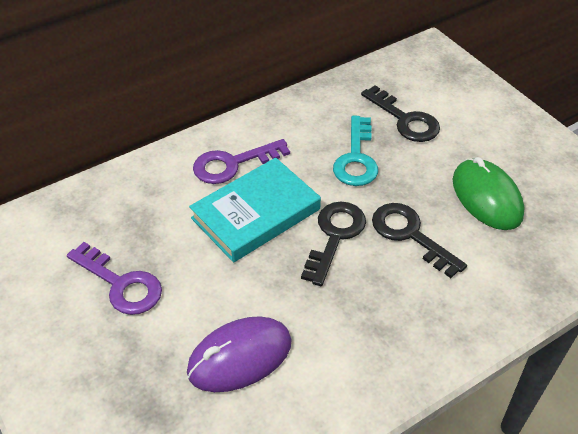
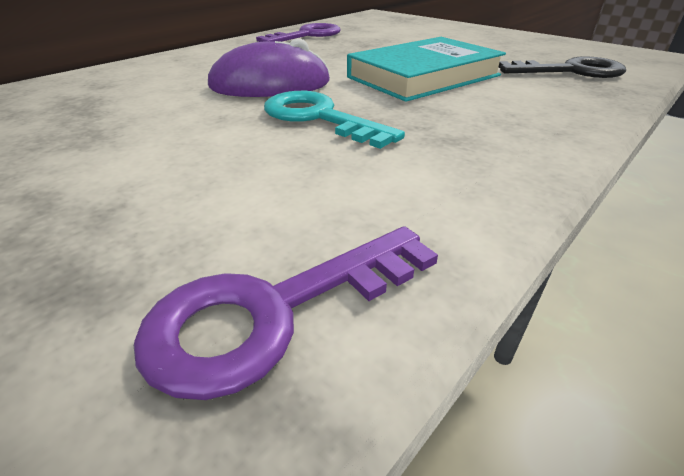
black key: [301,201,366,286] [361,85,440,142] [372,203,467,278] = 3 -> [499,56,626,78] = 1
green mouse: [453,157,525,230] = 1 -> none = 0

